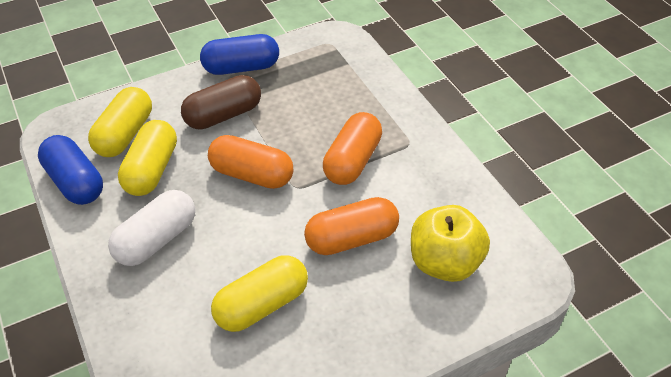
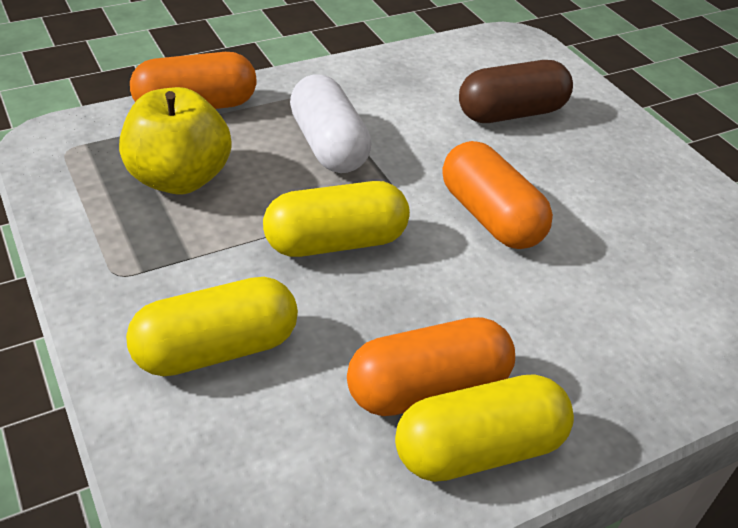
blue capsule: [38,135,103,205] [200,34,279,75] = 2 -> none = 0

